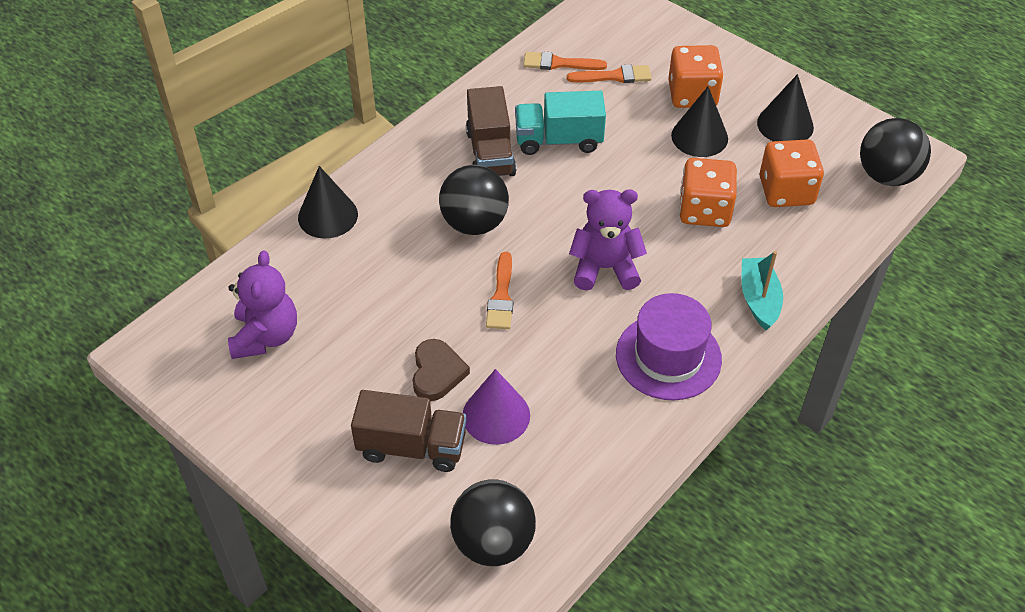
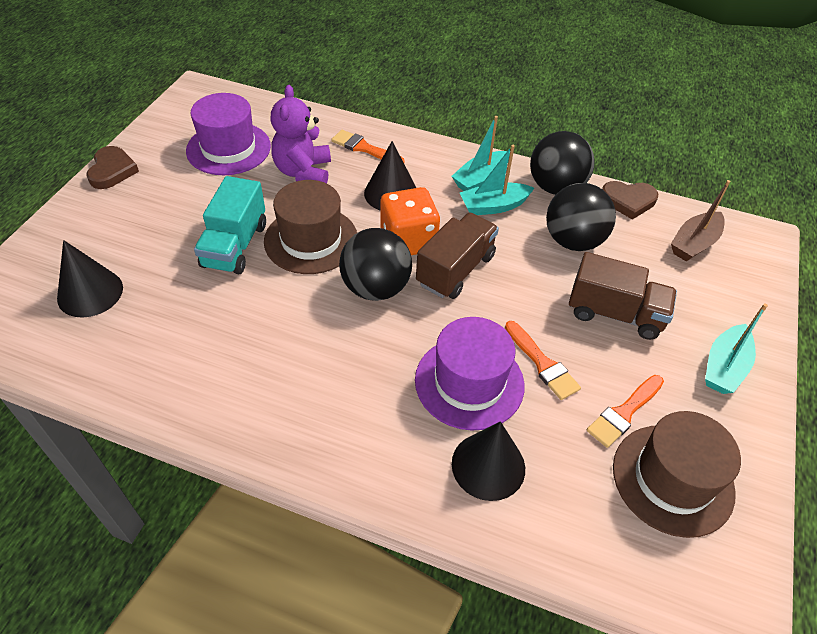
brown boat: none = 0 -> [671,180,730,262] = 1
brown hat: none = 0 -> [264,180,357,274] [613,411,741,538] = 2
brown heart: [413,339,470,401] = 1 -> [86,146,139,189] [602,181,658,220] = 2
orange dice: [668,45,724,108] [679,158,737,227] [760,139,824,207] = 3 -> [381,187,440,255] = 1
purple cone: [463,369,530,445] = 1 -> none = 0
purple hat: [616,293,722,401] = 1 -> [186,93,271,175] [415,317,525,430] = 2
purple teddy bear: [228,251,297,359] [569,189,647,291] = 2 -> [271,85,331,183] = 1
turquoise boat: [741,251,783,330] = 1 -> [452,116,510,191] [460,145,534,215] [705,304,768,394] = 3

